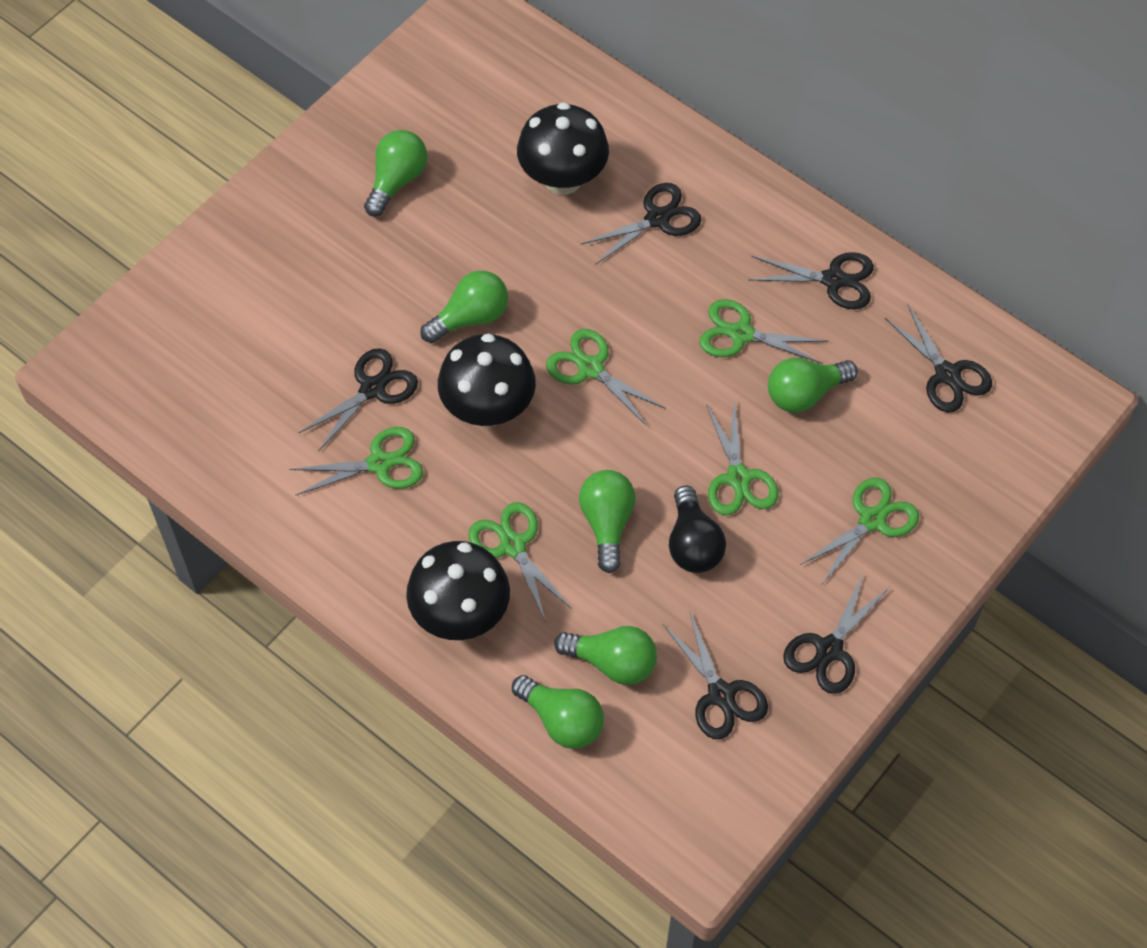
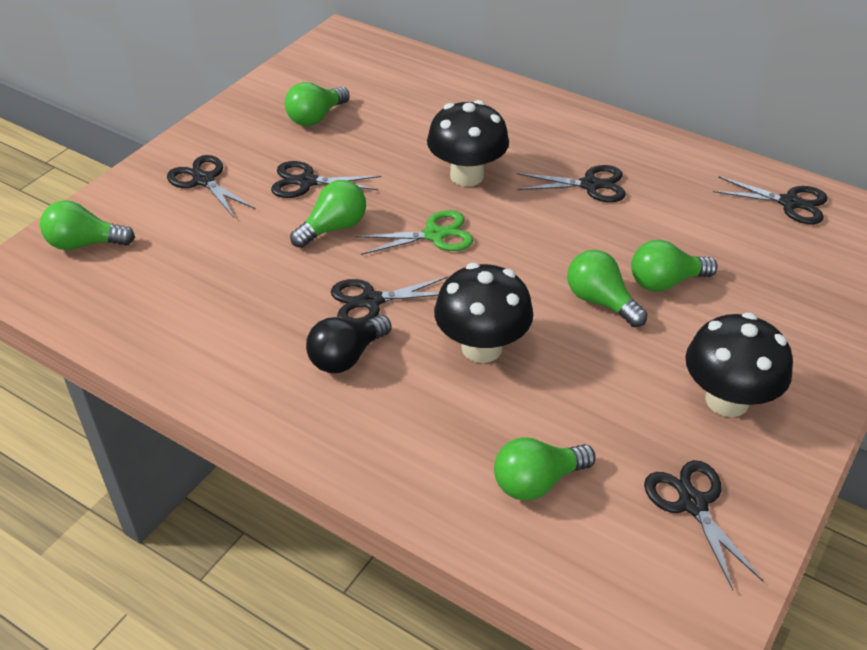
green scissors: [289,427,423,496] [468,502,572,622] [546,329,666,426] [699,299,829,364] [706,402,779,515] [800,477,919,584] = 6 -> [356,210,473,255] = 1

